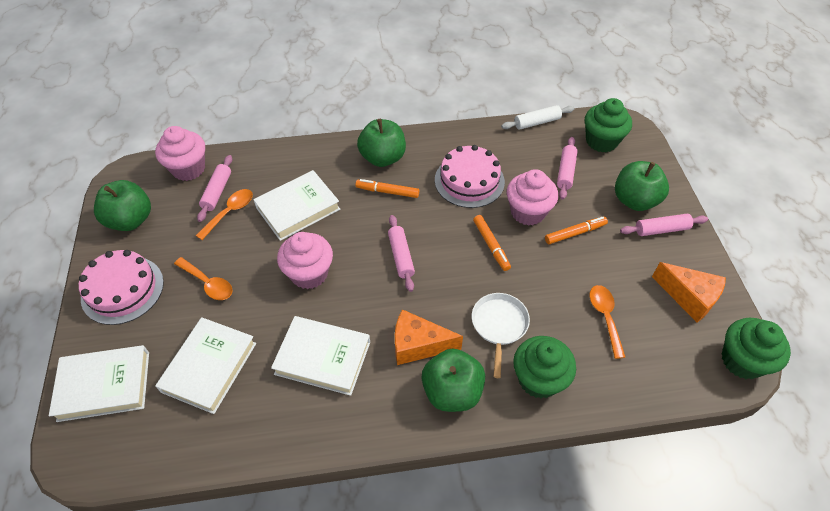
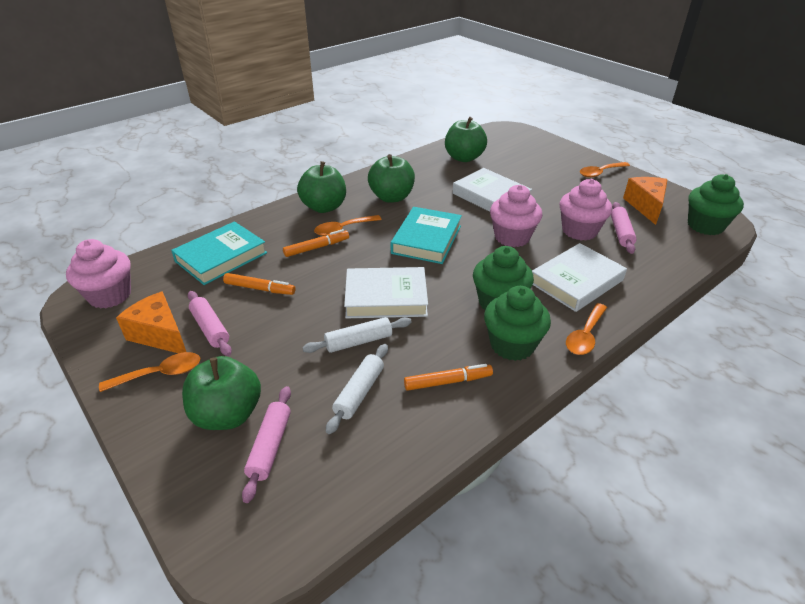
orange spoon: [174,257,233,300] [196,189,253,240] [589,285,625,359] = 3 -> [99,352,200,392] [314,215,382,236] [566,303,607,355] [580,162,630,178] = 4
pink cake: [79,250,164,325] [435,145,505,208] = 2 -> none = 0
pink rolling pin: [197,155,232,222] [388,215,415,292] [557,137,578,200] [620,214,708,236] = 4 -> [188,291,232,356] [242,386,291,503] [611,202,637,254] = 3
turquoise book: none = 0 -> [171,221,267,285] [391,207,462,264] = 2
white book: [49,345,149,422] [155,317,256,414] [253,170,340,241] [271,316,370,396] = 4 -> [344,267,428,318] [453,168,532,212] [532,243,627,312] = 3
white pan: [472,293,530,378] = 1 -> none = 0
white rolling pin: [501,105,574,130] = 1 -> [302,317,412,353] [326,344,388,434] = 2

